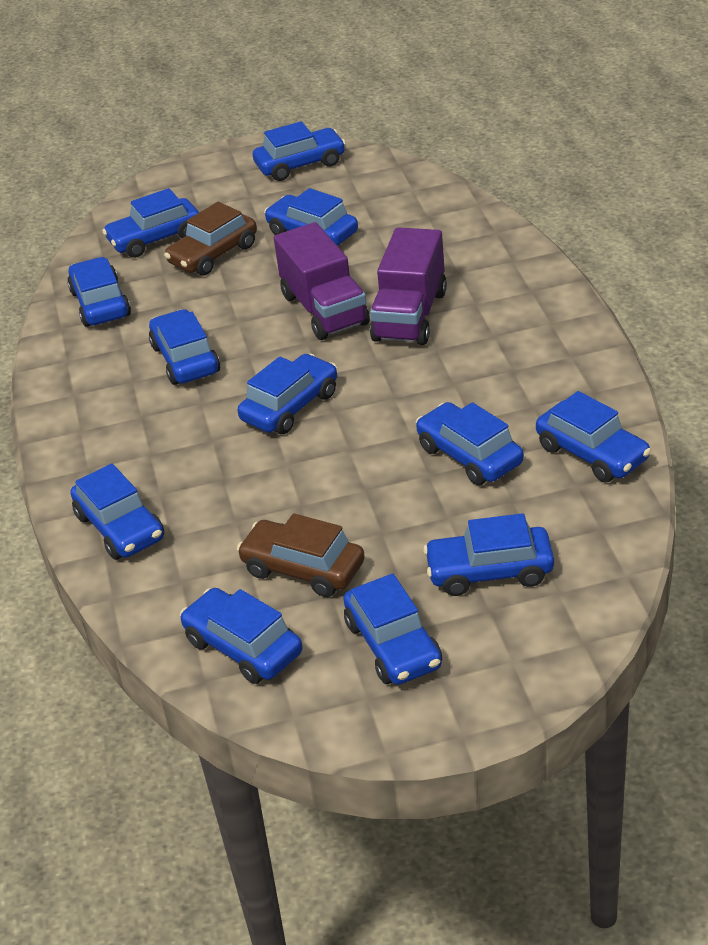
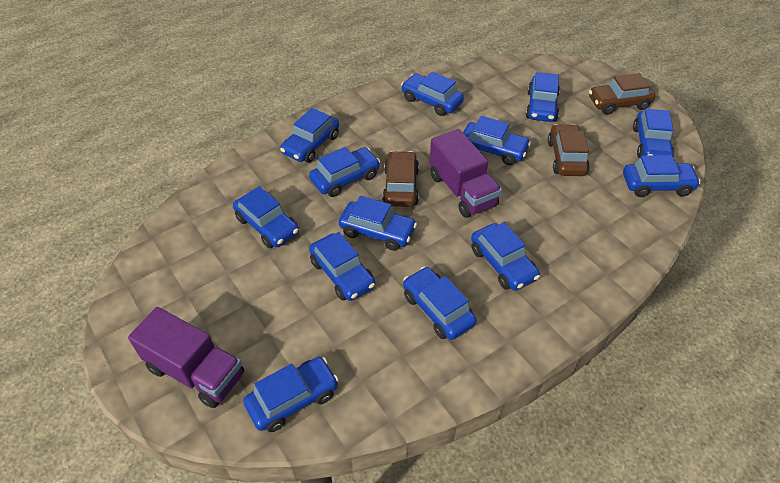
blue car: [67,257,131,327] [70,463,164,560] [102,188,199,258] [149,309,220,385] [180,588,303,684] [237,354,337,434] [253,121,346,181] [264,188,358,246] [343,573,442,685] [416,402,524,485] [423,513,554,596] [536,391,651,482] = 12 -> [233,186,299,248] [243,357,339,432] [280,108,339,163] [309,147,380,197] [309,232,375,301] [339,196,417,251] [401,72,464,116] [403,266,477,340] [463,116,531,165] [471,222,540,291] [526,72,560,122] [623,155,701,197] [633,109,674,158] = 13
brown car: [164,202,257,275] [237,513,365,597] = 2 -> [382,151,419,207] [548,124,590,176] [589,73,656,115] = 3

